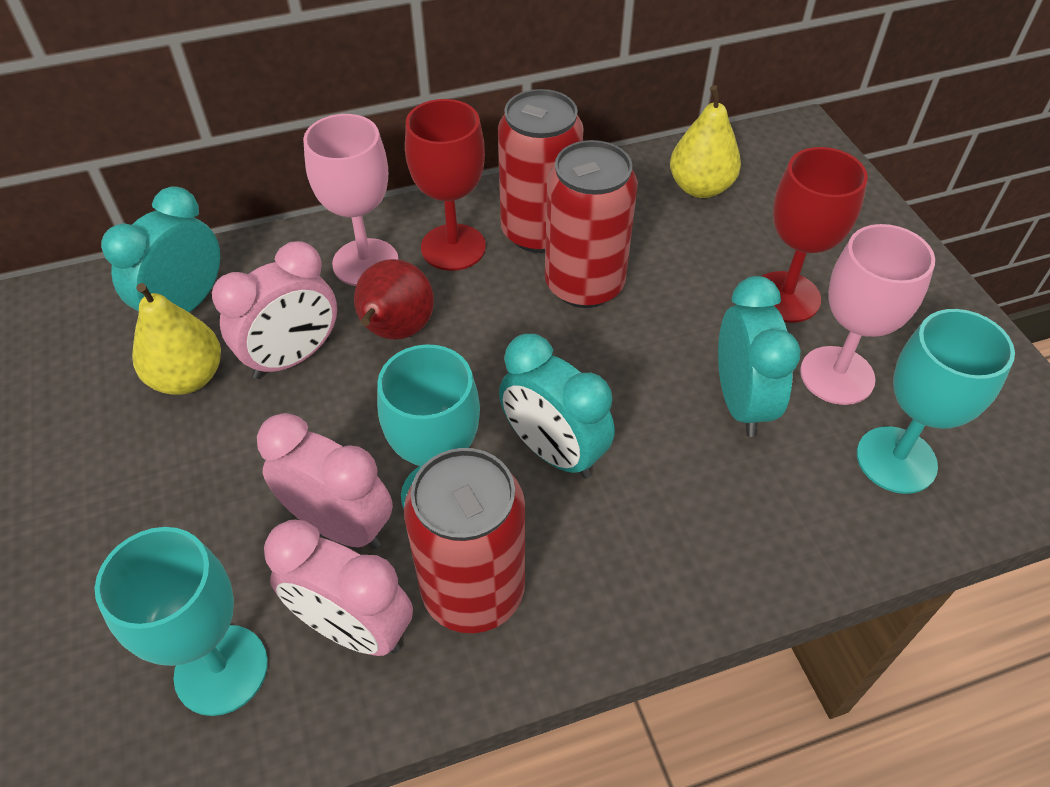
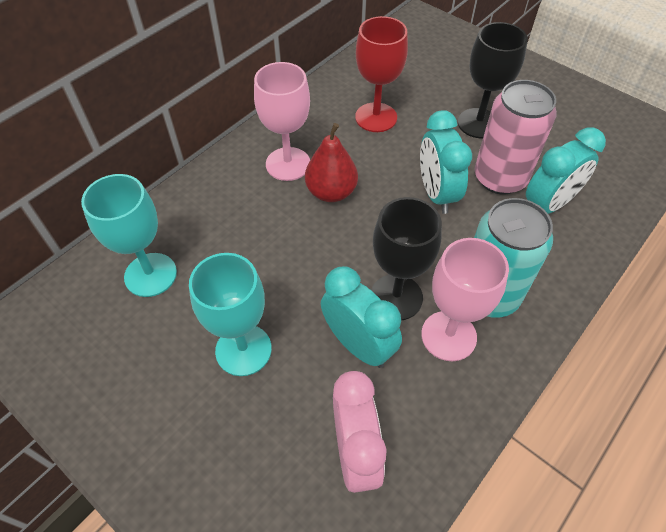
black goblet: none = 0 -> [371,197,442,320] [458,22,528,138] = 2
pink can: none = 0 -> [474,80,557,195] = 1
pink clock: [212,241,337,379] [257,413,393,549] [264,520,413,656] = 3 -> [333,371,387,493] = 1
red can: [404,448,525,633] [498,89,584,253] [545,140,638,308] = 3 -> none = 0
red goblet: [405,99,486,271] [762,147,868,323] = 2 -> [355,16,408,132] = 1
turquoise can: none = 0 -> [474,198,553,318] = 1
turquoise goblet: [95,527,268,716] [377,344,480,509] [857,309,1015,494] = 3 -> [81,174,177,297] [189,253,272,376] = 2
yellow pear: [132,283,221,395] [670,85,741,198] = 2 -> none = 0

